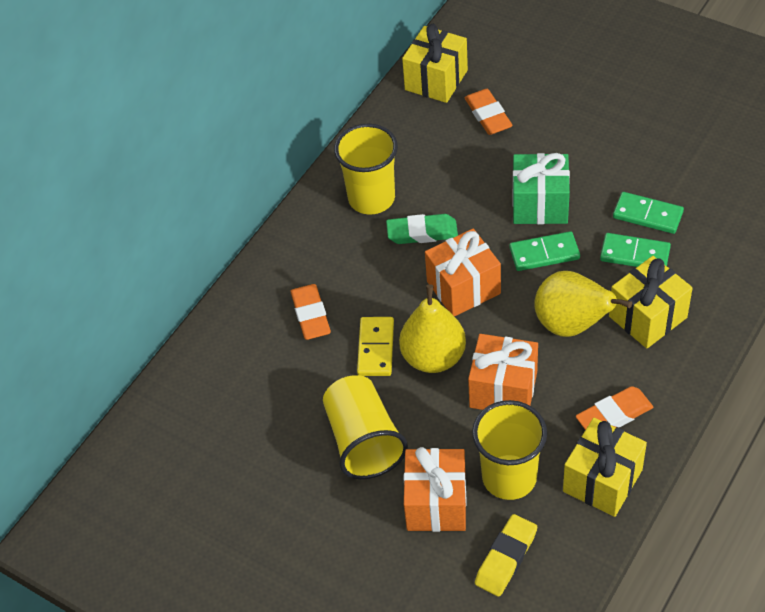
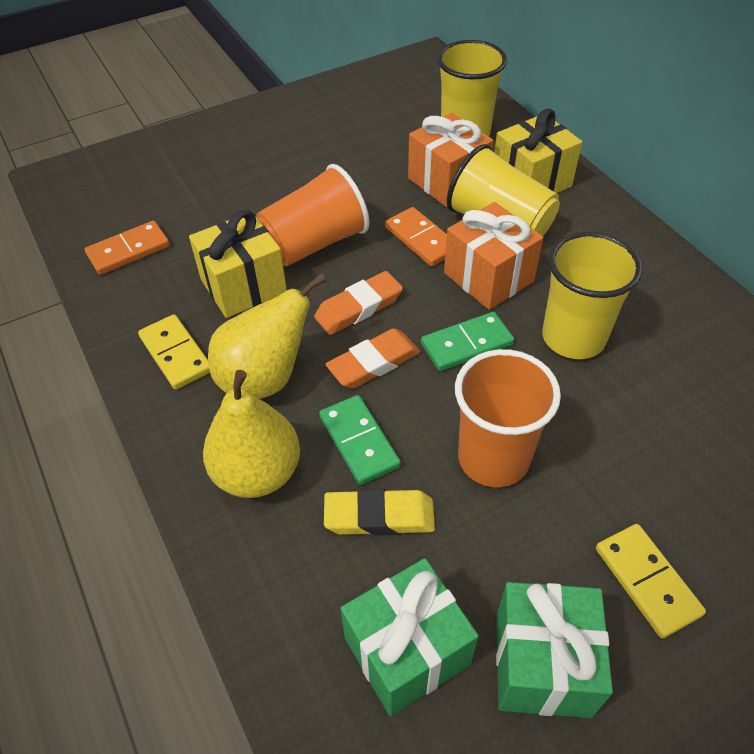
green domino: [509,231,580,271] [600,233,671,267] [613,192,684,234] = 3 -> [319,395,401,485] [421,312,514,371] = 2
green eraser: [386,214,458,244] = 1 -> none = 0
green gift: [513,153,570,224] = 1 -> [341,558,479,716] [496,582,613,718] = 2
orange cup: none = 0 -> [256,164,369,267] [455,349,561,487] = 2
orange domino: none = 0 -> [85,221,170,275] [385,207,447,266] = 2
orange eraser: [291,284,331,340] [465,89,513,135] [576,386,653,430] = 3 -> [314,271,403,335] [326,328,420,389] = 2
orange gift: [404,447,467,532] [425,229,501,317] [468,334,538,410] = 3 -> [408,113,493,207] [444,202,543,310] = 2
yellow domino: [357,317,394,376] = 1 -> [138,314,210,389] [596,524,706,638] = 2
yellow gift: [402,24,468,103] [563,418,647,517] [609,256,693,348] = 3 -> [189,210,287,318] [494,109,582,193] = 2

